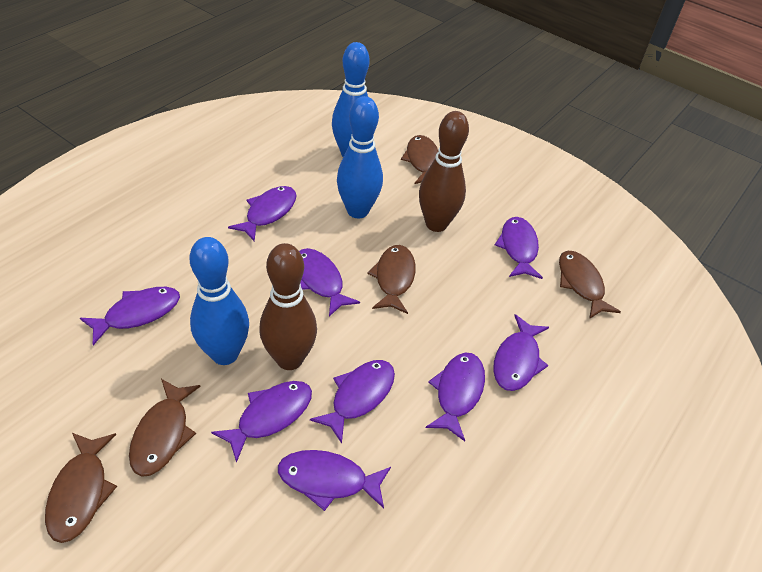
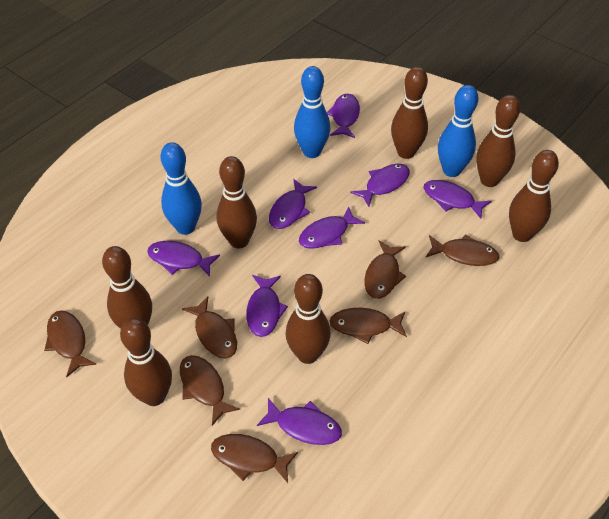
brown bowling pin: [259,243,317,370] [419,111,469,232] = 2 -> [102,246,152,329] [120,318,172,406] [217,156,257,249] [285,274,331,364] [391,67,428,159] [476,95,520,187] [509,150,559,242] = 7
brown fish: [45,433,117,543] [129,379,201,477] [367,245,416,314] [401,135,439,184] [559,251,621,319] = 5 -> [44,311,97,377] [180,355,240,426] [182,296,237,359] [211,434,298,483] [330,308,407,344] [364,240,406,299] [426,234,499,266] = 7
purple fish: [80,287,180,345] [211,381,312,463] [228,186,297,242] [278,450,391,511] [299,248,360,317] [310,360,395,444] [425,353,485,441] [493,314,549,391] [495,217,543,279] = 9 -> [147,241,220,277] [246,275,288,337] [257,398,342,445] [269,179,317,229] [299,206,365,249] [327,94,360,138] [351,164,410,207] [423,180,492,219] = 8

